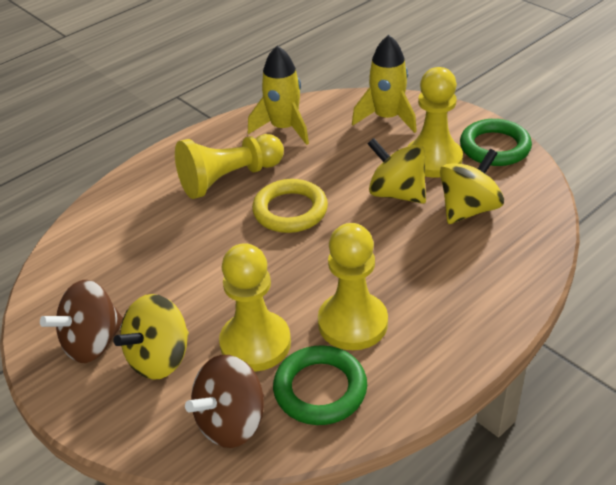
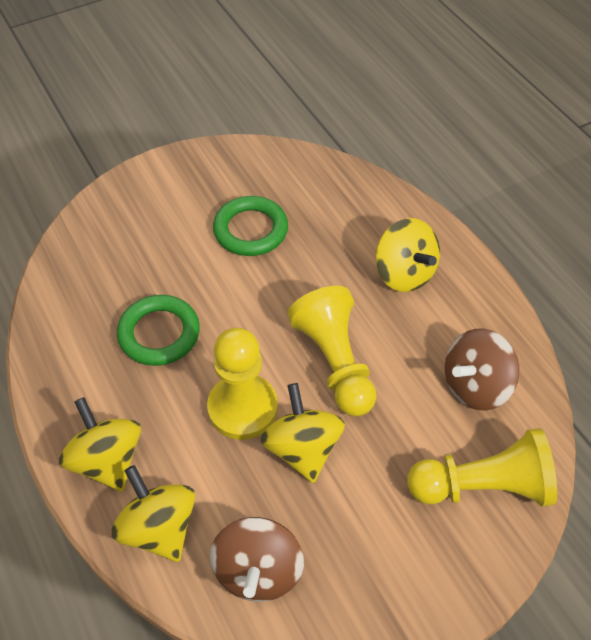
yellow pawn: [175,134,284,199] [219,243,291,372] [318,223,388,350] [407,67,463,178] = 4 -> [207,328,278,440] [287,286,377,416] [407,428,557,507] = 3
yellow ring: [252,179,328,233] = 1 -> none = 0
yellow rocket: [248,45,309,145] [352,35,417,133] = 2 -> none = 0
yellow spinning top: [113,294,189,380] [367,138,426,204] [440,149,504,224] = 3 -> [59,397,141,492] [111,465,195,562] [261,383,345,483] [376,218,440,292] = 4

